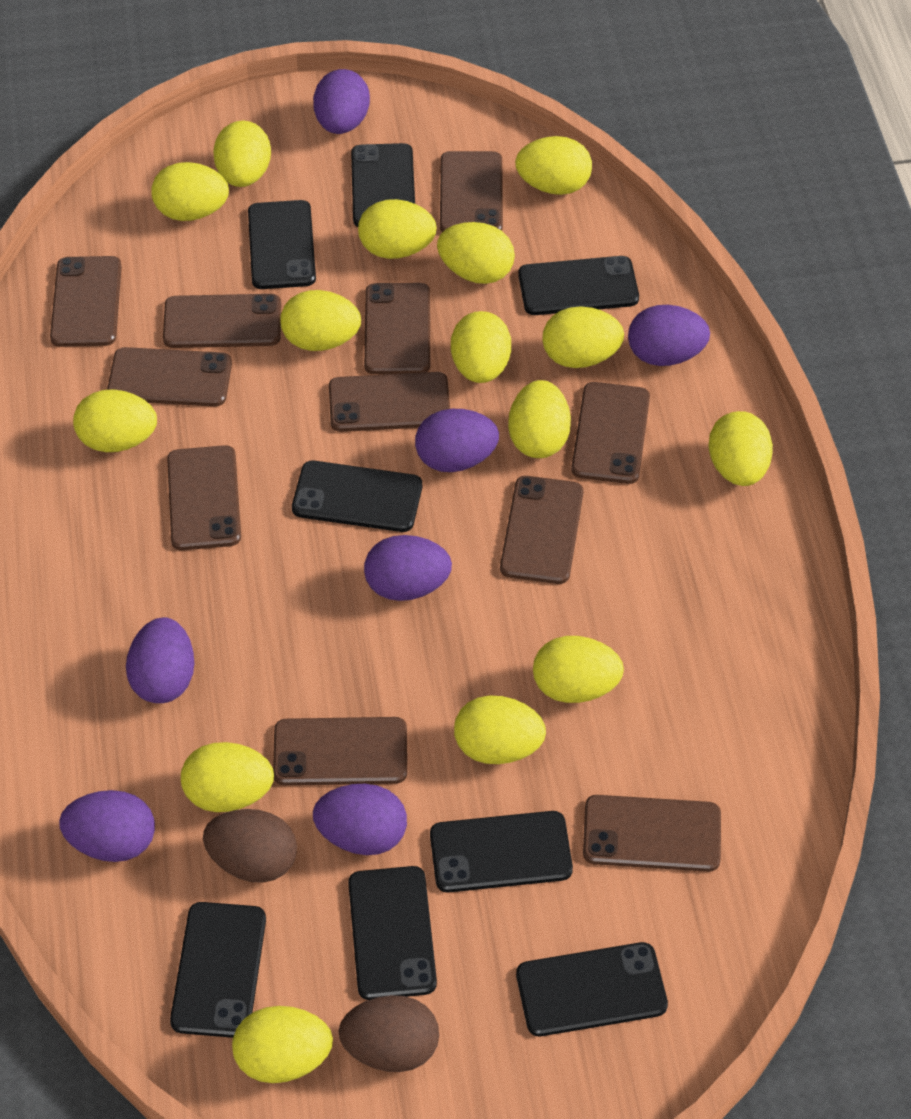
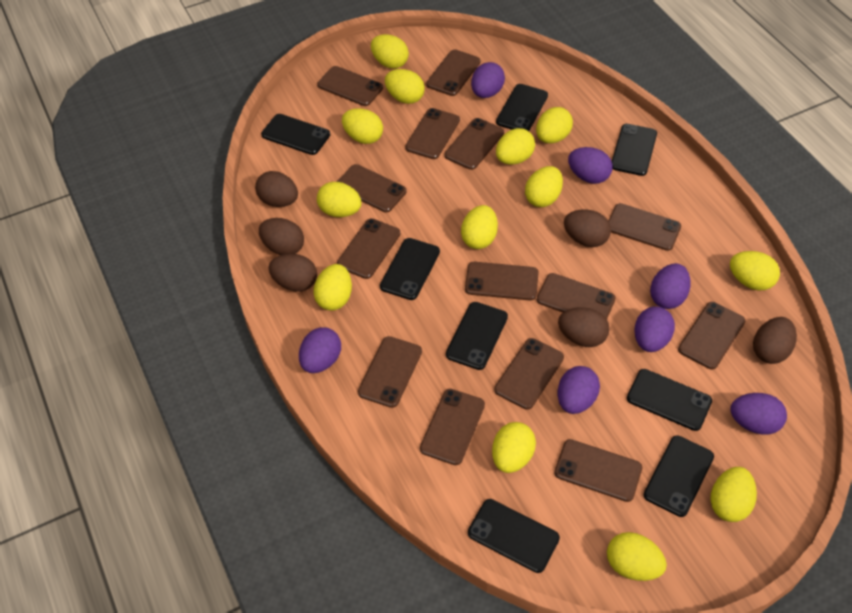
brown egg: [203,809,297,883] [339,995,439,1072] = 2 -> [255,171,298,207] [259,218,304,255] [268,254,317,292] [558,307,609,347] [564,210,611,247] [753,317,797,364] = 6
brown phone: [50,256,122,347] [107,347,232,407] [163,294,281,348] [167,445,241,550] [273,717,407,786] [329,372,450,432] [364,283,430,375] [440,151,503,232] [500,476,583,584] [571,382,650,484] [583,795,721,872] = 11 -> [317,66,383,106] [337,164,406,213] [337,218,400,279] [358,336,422,408] [405,108,460,159] [420,389,485,465] [426,49,481,96] [444,118,504,170] [465,262,539,300] [494,338,564,410] [537,273,616,319] [554,439,642,502] [608,203,681,251] [678,302,745,369] = 14
yellow egg: [73,389,157,452] [151,162,229,221] [181,742,274,812] [213,121,271,187] [232,1006,333,1083] [280,290,361,351] [358,199,437,259] [437,222,515,284] [451,311,511,383] [454,695,546,764] [508,380,571,458] [515,136,592,195] [533,636,624,703] [542,306,624,368] [708,411,773,486] = 15 -> [313,264,352,311] [317,182,362,217] [342,108,383,144] [371,34,409,69] [385,69,425,104] [461,205,498,249] [492,422,536,473] [496,128,535,165] [525,166,563,207] [536,107,573,143] [607,532,667,581] [710,467,757,522] [730,251,780,291] = 13

